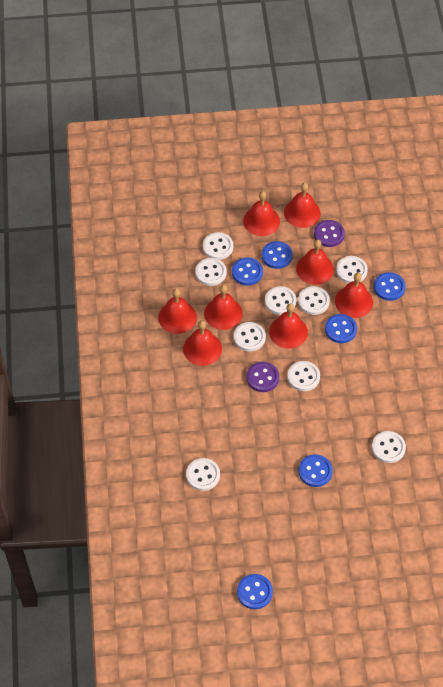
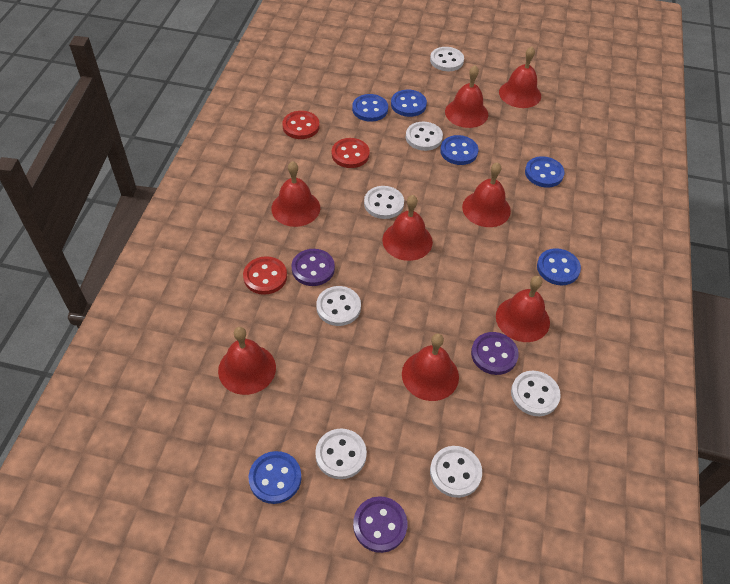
purple button: [247,362,279,392] [314,220,345,247] = 2 -> [292,249,335,286] [353,496,408,553] [471,332,519,375] = 3
red button: none = 0 -> [243,256,287,295] [282,111,319,139] [332,138,370,168] = 3
white button: [186,458,220,491] [195,258,227,286] [203,232,233,260] [234,322,266,351] [265,286,296,315] [287,361,320,391] [298,286,330,315] [336,256,368,283] [372,431,406,463] = 9 -> [315,428,367,479] [316,286,361,326] [364,186,404,219] [406,122,443,151] [430,47,464,71] [430,446,482,498] [511,371,561,416] = 7

